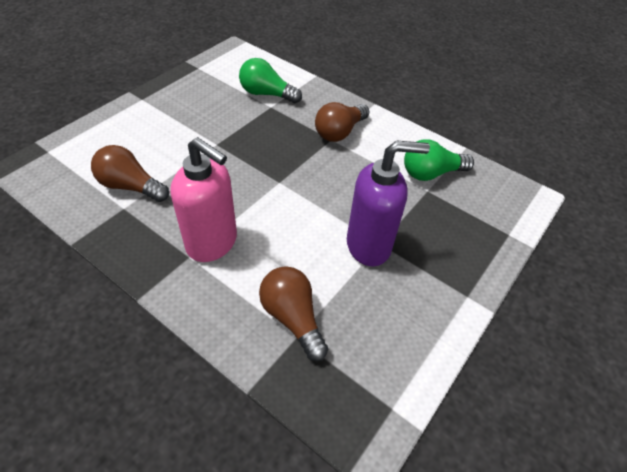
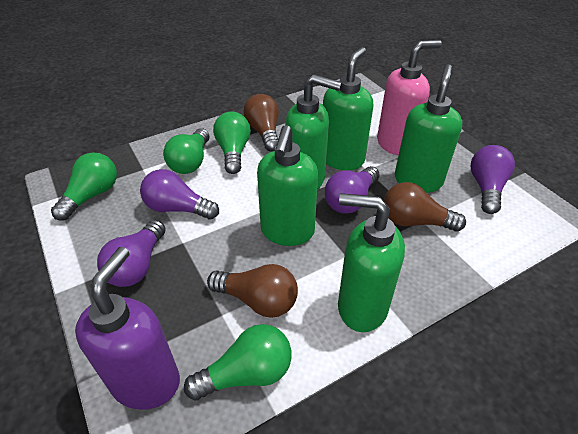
green light bulb: [239,58,302,103] [404,139,474,181] = 2 -> [51,152,117,220] [163,128,209,174] [184,324,292,400] [213,112,251,174] = 4
green soap dispenser: none = 0 -> [257,125,318,246] [285,74,341,190] [323,47,373,170] [338,193,405,332] [395,64,462,193] = 5
purple light bulb: none = 0 -> [97,220,166,287] [140,169,219,220] [325,166,380,214] [470,145,515,214] = 4

